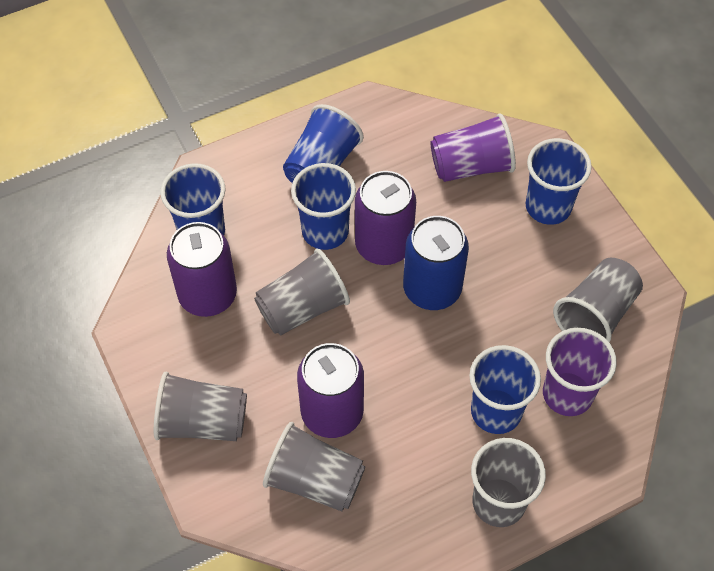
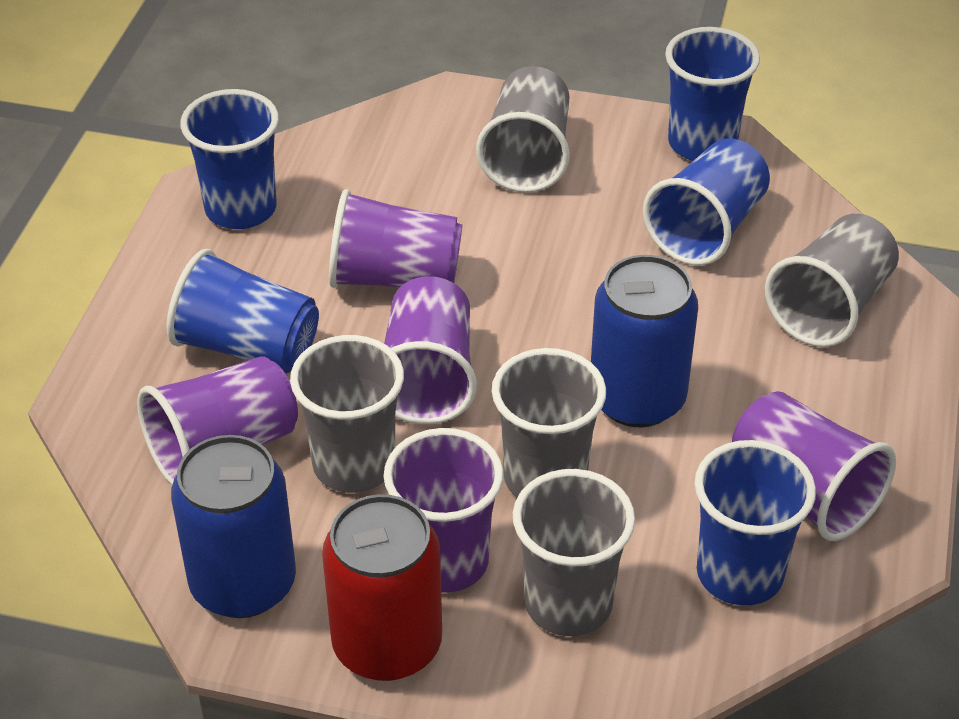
blue can: [403,216,469,310] = 1 -> [171,435,296,618] [591,255,698,427] = 2
purple can: [167,222,237,317] [297,343,364,438] [355,171,416,265] = 3 -> none = 0
purple cup: [430,113,516,182] [543,328,617,416] = 2 -> [137,356,298,485] [329,189,462,288] [384,276,477,424] [384,428,504,593] [732,391,896,541] = 5
red can: none = 0 -> [322,494,442,681] = 1

